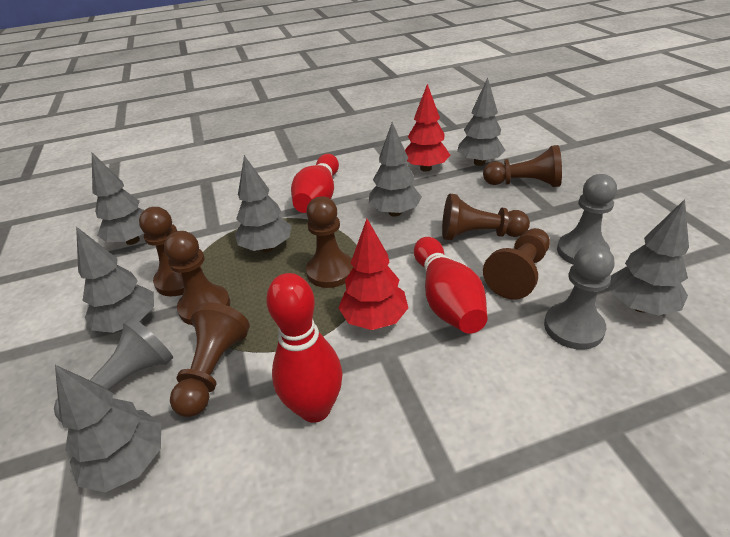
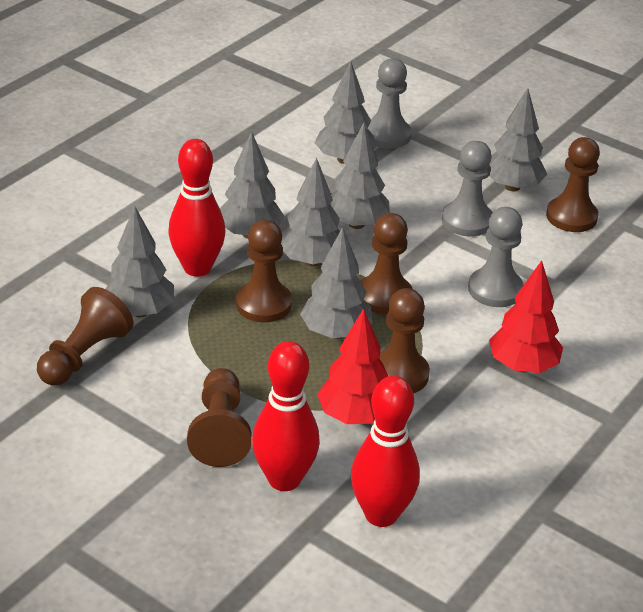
brown pawn: [139,207,203,296] [164,231,230,325] [170,302,250,417] [306,196,353,288] [442,194,530,240] [483,145,562,187] [483,228,550,300] = 7 -> [37,287,134,386] [187,368,252,467] [236,220,292,322] [360,213,413,314] [379,288,430,393] [546,137,600,232] = 6

